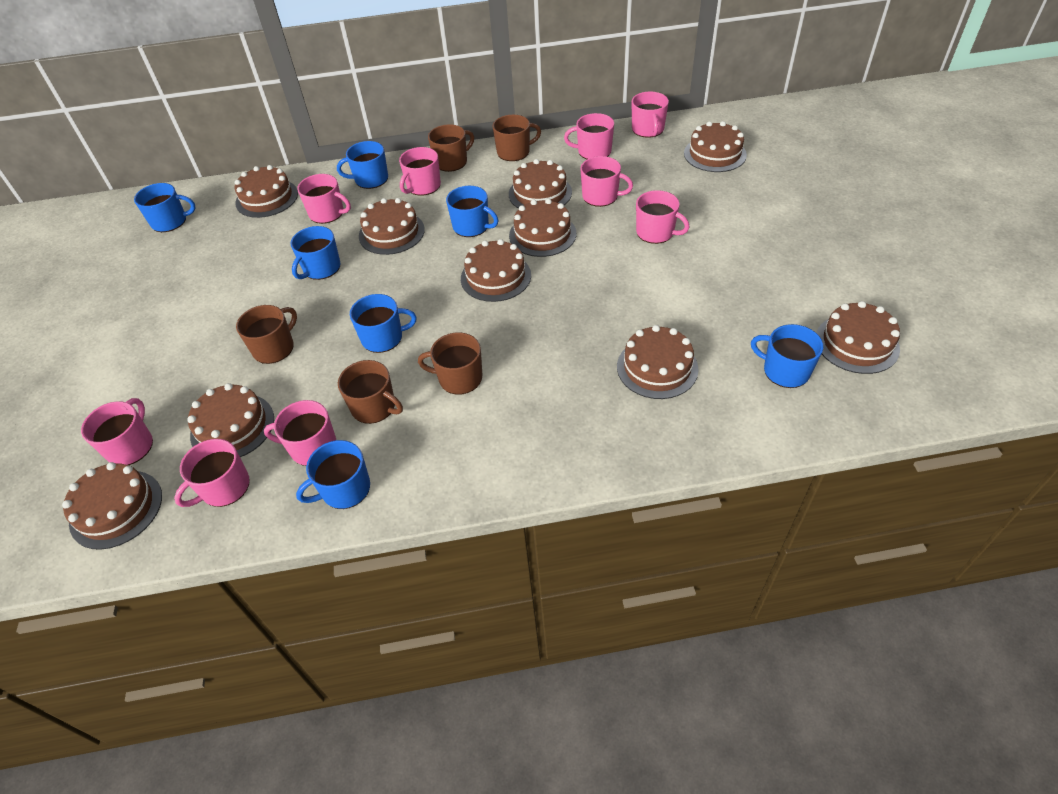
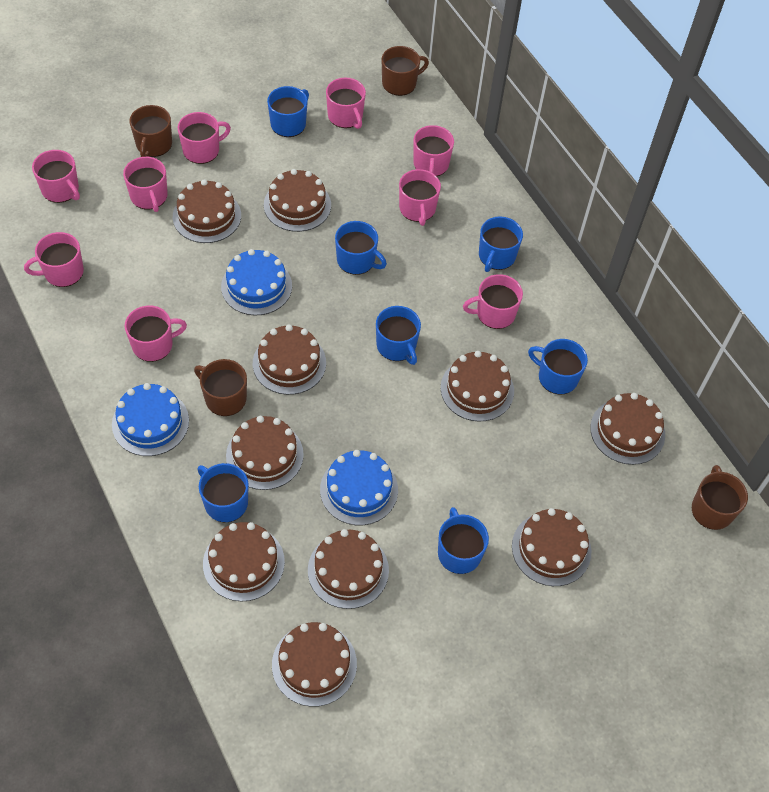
blue cake: none = 0 -> [112,383,189,456] [221,249,292,315] [320,450,398,525] = 3
brown mug: [236,305,297,364] [338,360,403,424] [418,332,482,395] [428,125,474,172] [493,115,541,161] = 5 -> [130,105,172,157] [194,359,247,416] [381,46,429,96] [692,465,748,530] = 4

